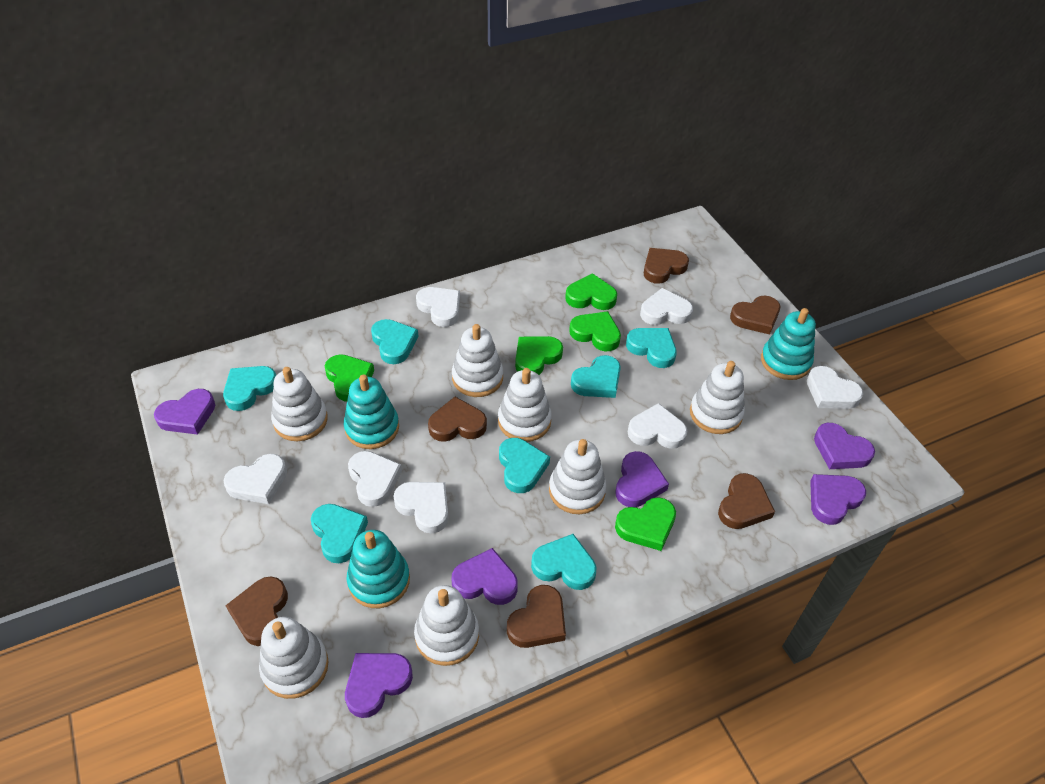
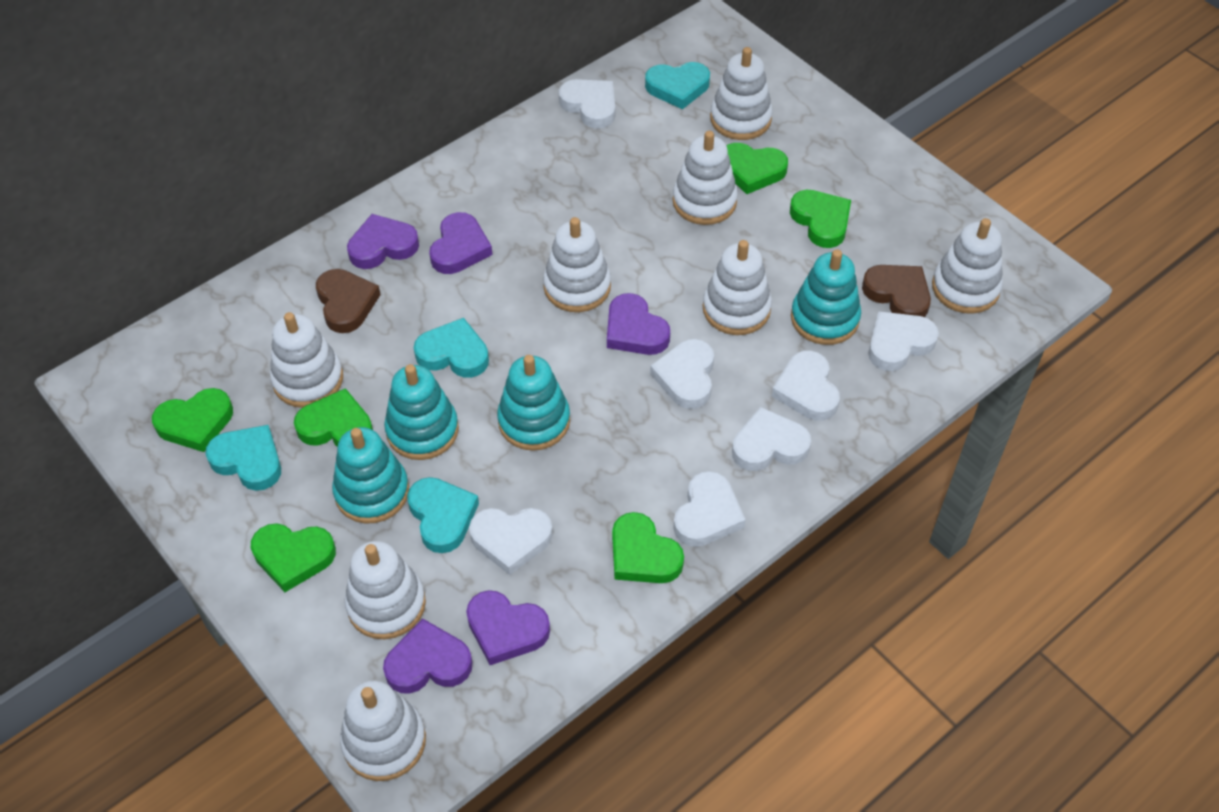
brown heart: [225,576,288,646] [428,397,487,442] [507,585,566,648] [644,248,689,284] [718,473,775,529] [730,296,780,335] = 6 -> [316,269,381,333] [862,265,931,317] = 2
green heart: [325,354,374,402] [515,336,563,375] [565,273,617,310] [569,311,621,352] [615,497,676,551] = 5 -> [152,388,233,452] [251,523,336,592] [294,388,373,447] [612,512,684,583] [726,143,788,194] [790,190,851,248] = 6
purple heart: [154,389,215,435] [345,653,413,718] [452,548,518,605] [616,451,669,507] [810,474,866,525] [814,423,875,469] = 6 -> [347,214,419,269] [383,619,472,694] [429,212,493,274] [466,590,550,665] [607,293,670,355] = 5
turquoise heart: [223,366,276,411] [311,504,368,563] [371,319,419,364] [499,438,550,493] [531,534,596,590] [571,355,621,398] [626,328,677,368] = 7 -> [205,425,281,491] [407,477,479,553] [414,318,489,378] [645,62,710,109] = 4
turquoise stacking toy: [344,375,399,449] [347,530,410,608] [761,308,816,380] = 3 -> [332,427,409,524] [384,364,459,460] [497,355,570,451] [791,249,861,345] = 4
white stacking toy: [259,617,329,699] [271,367,328,441] [414,585,479,666] [452,324,503,397] [498,368,552,442] [549,439,607,514] [690,361,745,434] = 7 -> [270,312,343,408] [340,680,426,781] [345,541,426,639] [543,217,611,312] [673,131,738,225] [703,240,772,335] [710,47,773,140] [932,218,1003,314] = 8

